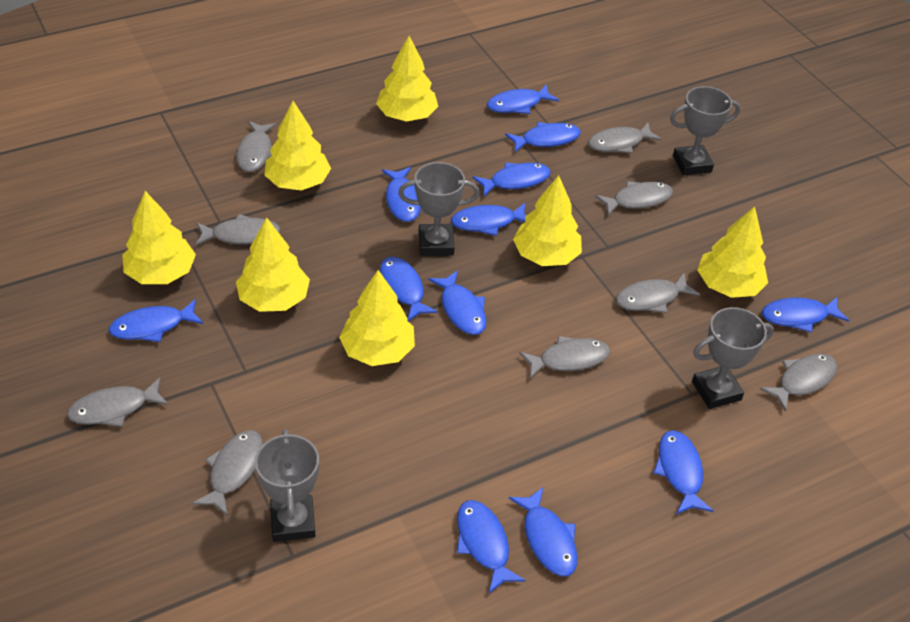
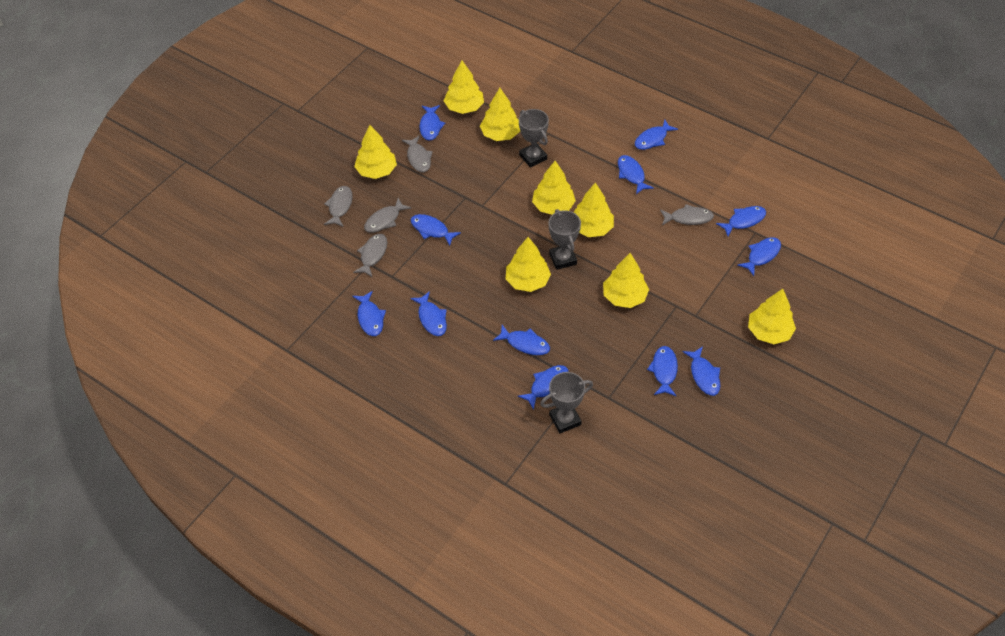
grey fish: [67,377,168,427] [192,430,263,516] [195,214,281,246] [236,121,277,172] [519,336,610,379] [588,123,662,153] [595,181,673,216] [616,273,700,313] [760,354,837,412] = 9 -> [324,186,353,227] [353,234,387,277] [364,198,411,233] [402,135,433,172] [660,204,714,225] = 5
grey trophy: [255,429,319,542] [398,162,479,255] [670,86,741,175] [692,307,774,409] = 4 -> [519,109,549,168] [540,372,593,433] [549,209,581,270] = 3
yellow tree: [122,191,196,284] [236,217,310,312] [264,101,331,190] [339,270,415,366] [376,36,438,122] [513,175,582,266] [697,206,768,298] = 7 -> [354,125,397,179] [444,61,484,114] [480,88,520,141] [506,237,551,292] [532,161,576,215] [574,182,614,237] [603,253,649,308] [748,289,796,344] = 8

